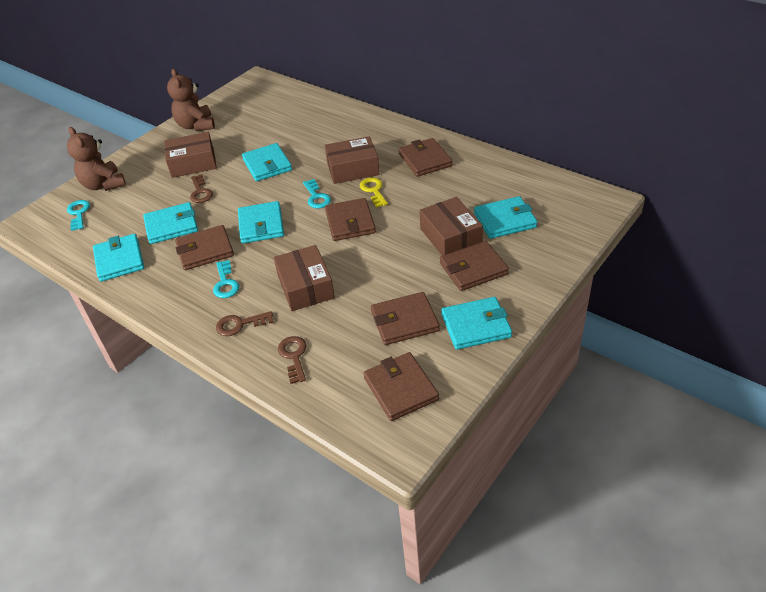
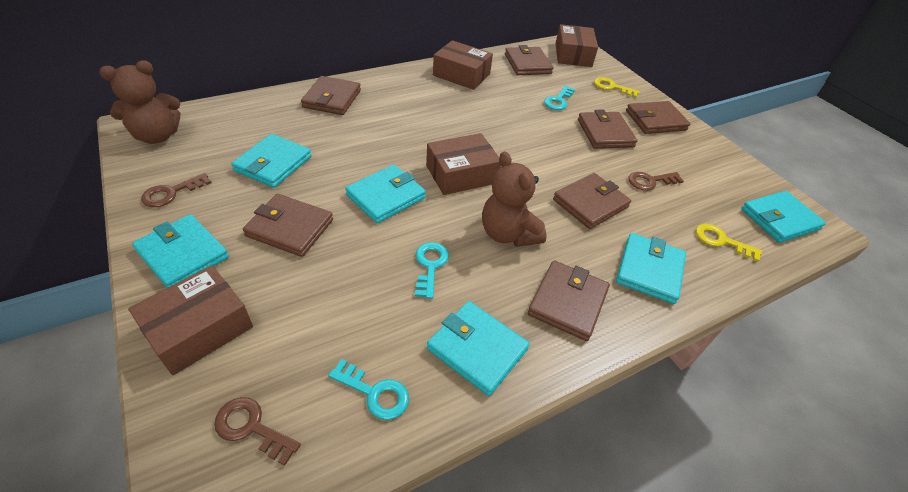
brown wallet: [175,225,234,270] [325,198,376,241] [363,352,439,421] [371,292,440,345] [399,138,452,177] [440,241,509,291] = 6 -> [243,194,333,257] [301,76,361,115] [505,45,553,75] [528,260,610,341] [553,173,631,229] [578,110,638,149] [626,101,690,134] = 7
yellow key: [360,177,388,208] = 1 -> [594,77,640,98] [696,224,762,262] = 2

